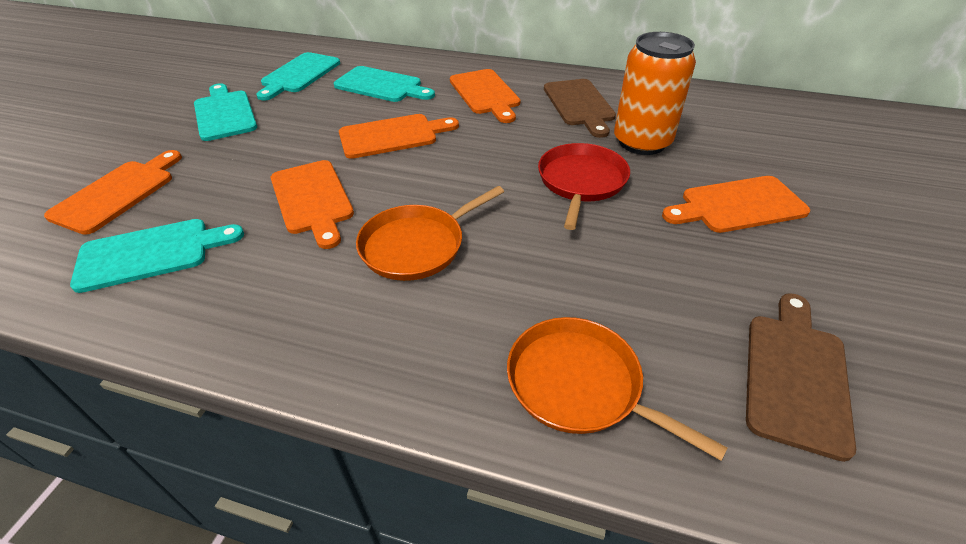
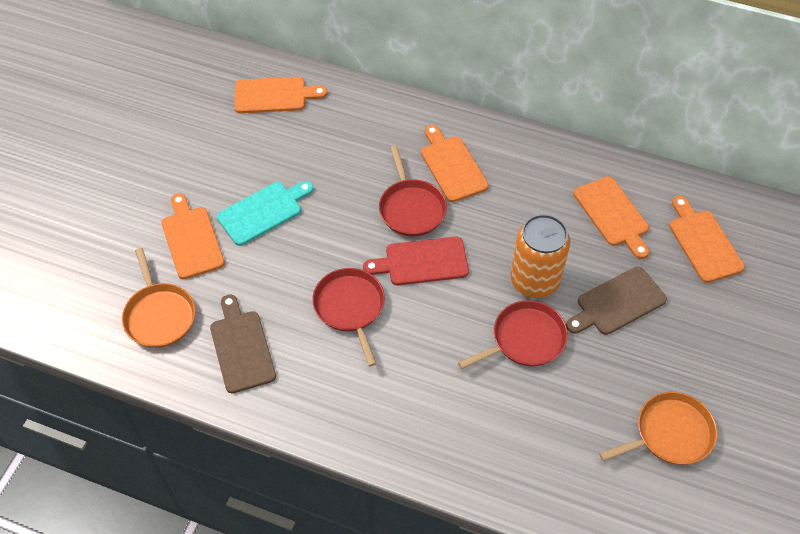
red cutting board: none = 0 -> [363,237,469,285] = 1
red pan: [538,143,630,230] = 1 -> [312,268,385,367] [379,146,447,236] [458,300,568,369] = 3
turquoise cutting board: [70,219,244,293] [194,83,257,141] [256,52,340,101] [334,66,435,102] = 4 -> [217,181,313,246] = 1

